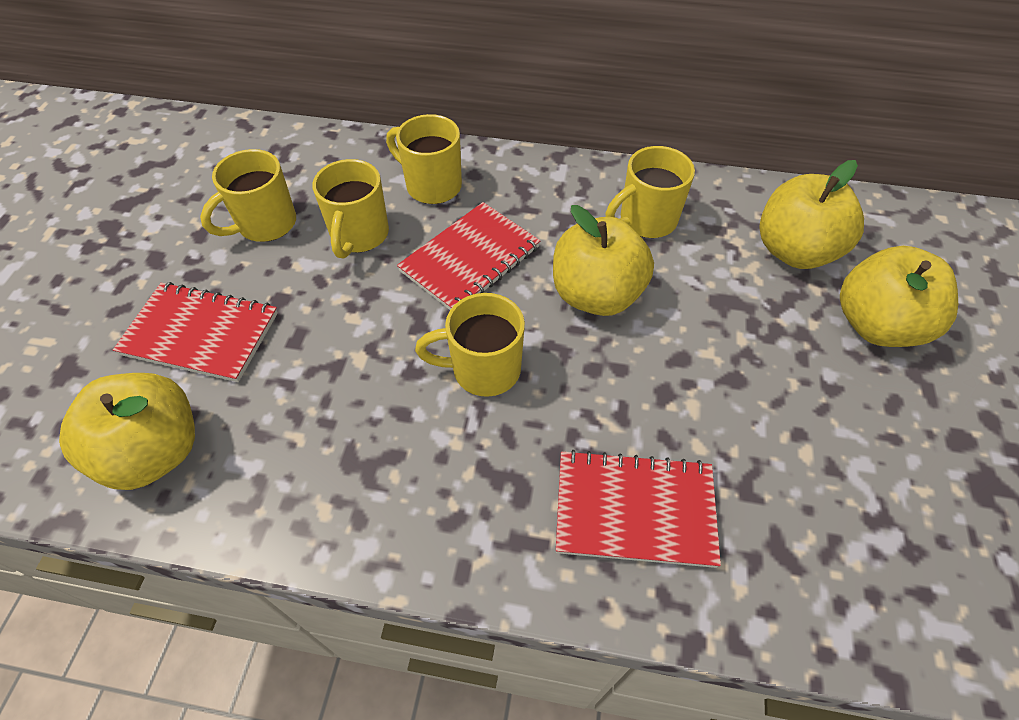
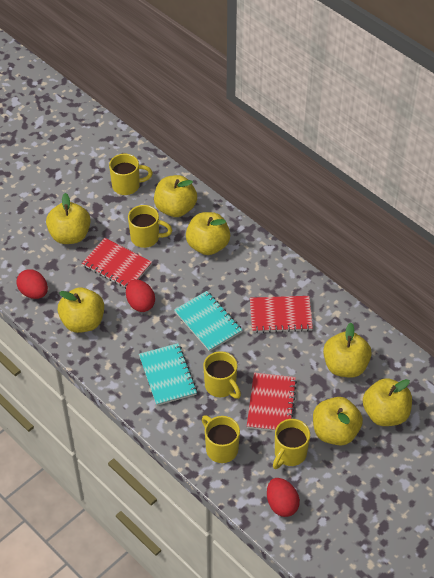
red egg: none = 0 -> [16,269,48,299] [126,279,155,312] [267,478,300,517] = 3
turquoise notebook: none = 0 -> [139,343,197,406] [174,291,242,352] = 2
yellow apple: [59,373,195,490] [553,205,654,316] [759,160,864,269] [840,246,958,347] = 4 -> [46,193,91,244] [58,288,104,333] [154,175,197,217] [186,212,230,255] [313,397,363,446] [323,323,372,377] [363,378,412,426] = 7

